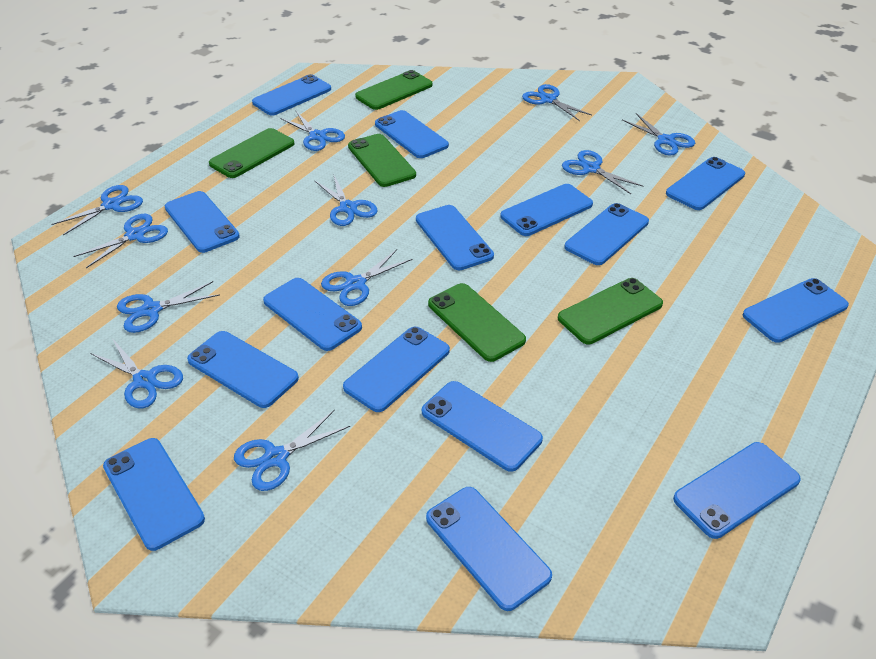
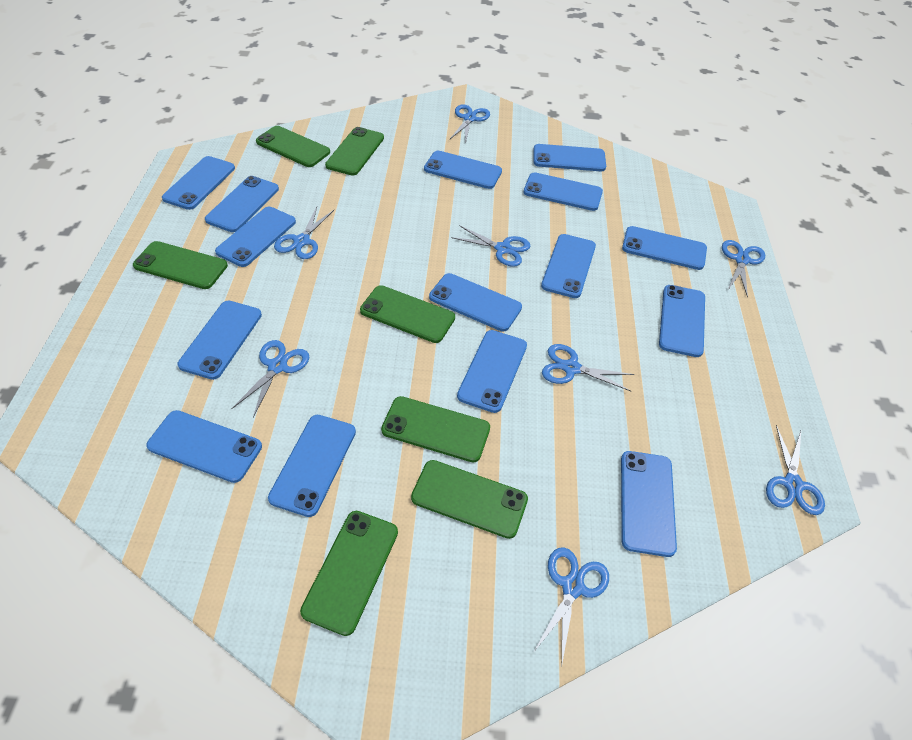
blue scissors: [51,185,143,235] [73,214,168,268] [90,338,183,408] [117,281,220,333] [234,410,350,491] [280,111,345,151] [314,174,378,226] [321,249,412,306] [522,84,592,121] [562,150,643,194] [622,113,695,155] = 11 -> [231,340,310,417] [274,207,334,259] [449,104,490,144] [451,225,530,267] [533,547,609,663] [542,344,634,391] [722,240,765,297] [766,425,825,515] = 8
green phone: [209,128,295,178] [348,134,416,187] [355,70,433,110] [428,283,526,362] [558,278,663,344] = 5 -> [133,241,228,289] [256,126,330,167] [300,511,398,636] [325,127,384,176] [360,285,455,343] [381,396,490,462] [411,460,528,539] = 7

